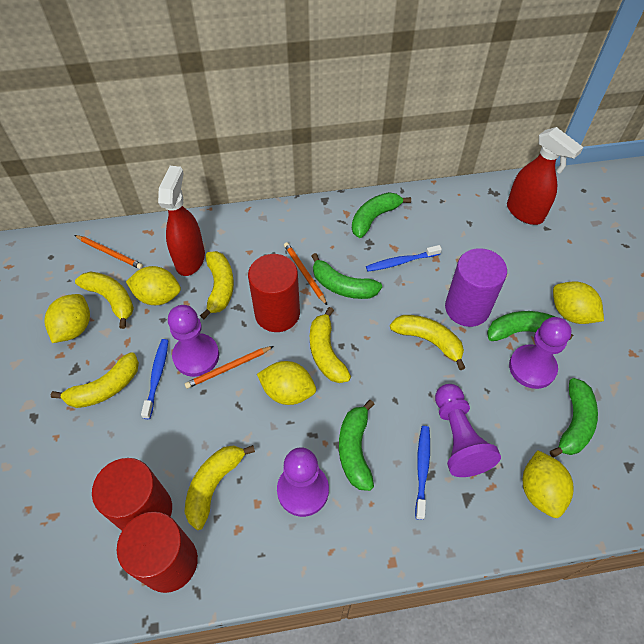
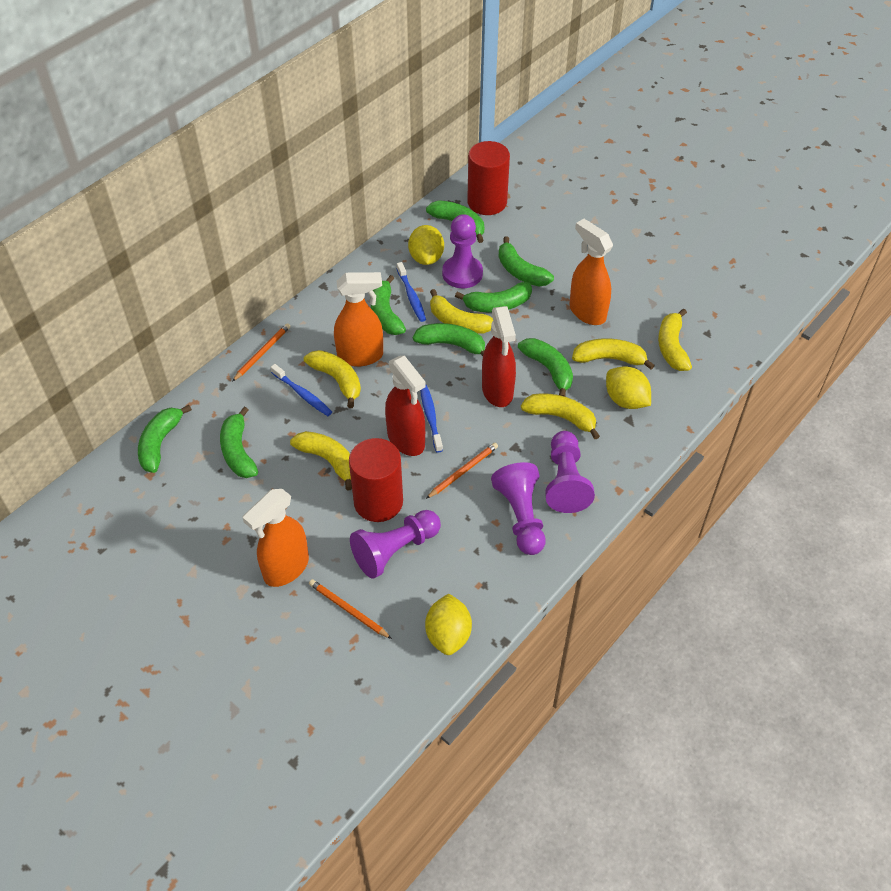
green banana: [312,253,382,299] [339,400,374,491] [352,192,411,238] [487,311,573,341] [550,378,598,457] = 5 -> [138,405,192,473] [220,407,258,478] [370,275,406,335] [413,323,485,356] [426,200,484,243] [455,282,532,312] [498,236,554,286] [518,338,573,396] = 8
orange spray bottle: none = 0 -> [242,489,309,587] [334,272,383,367] [569,219,613,325] = 3
purple cylinder: [445,248,507,327] = 1 -> none = 0
red cylinder: [92,458,172,531] [117,512,198,593] [248,254,300,332] = 3 -> [349,438,403,522] [467,141,510,215] = 2
yellow lemon: [44,294,90,343] [126,266,181,305] [257,361,316,405] [523,450,574,518] [553,282,604,324] = 5 -> [408,225,444,265] [425,593,472,655] [606,366,651,409] = 3

